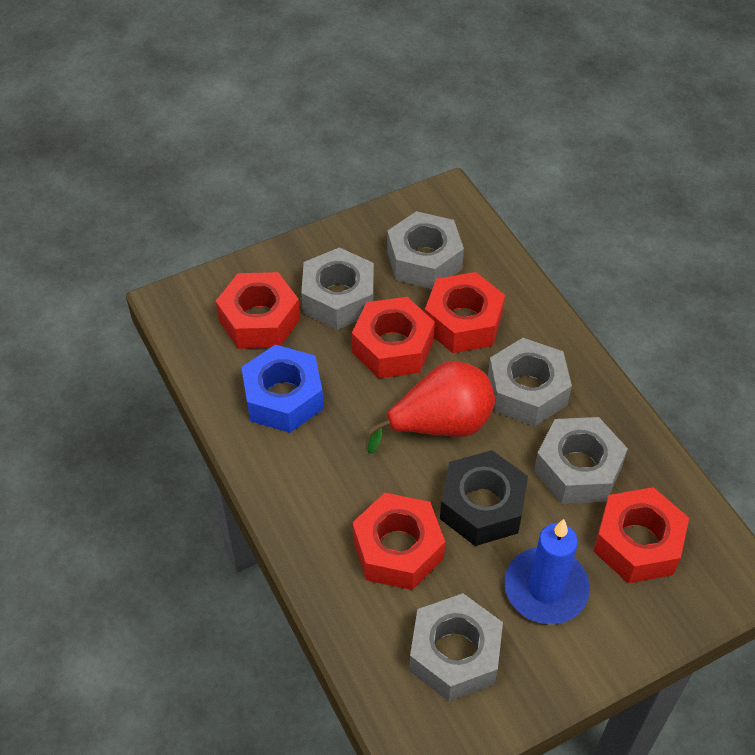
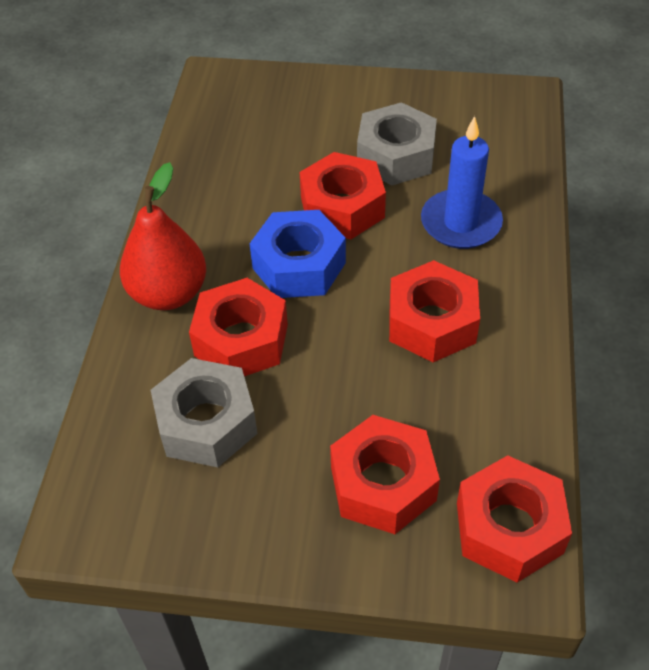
black nut: [440,450,528,546] = 1 -> none = 0
grey nut: [301,247,374,330] [387,211,464,289] [409,593,503,701] [488,338,572,426] [534,417,628,504] = 5 -> [151,358,258,467] [357,102,437,185] = 2

